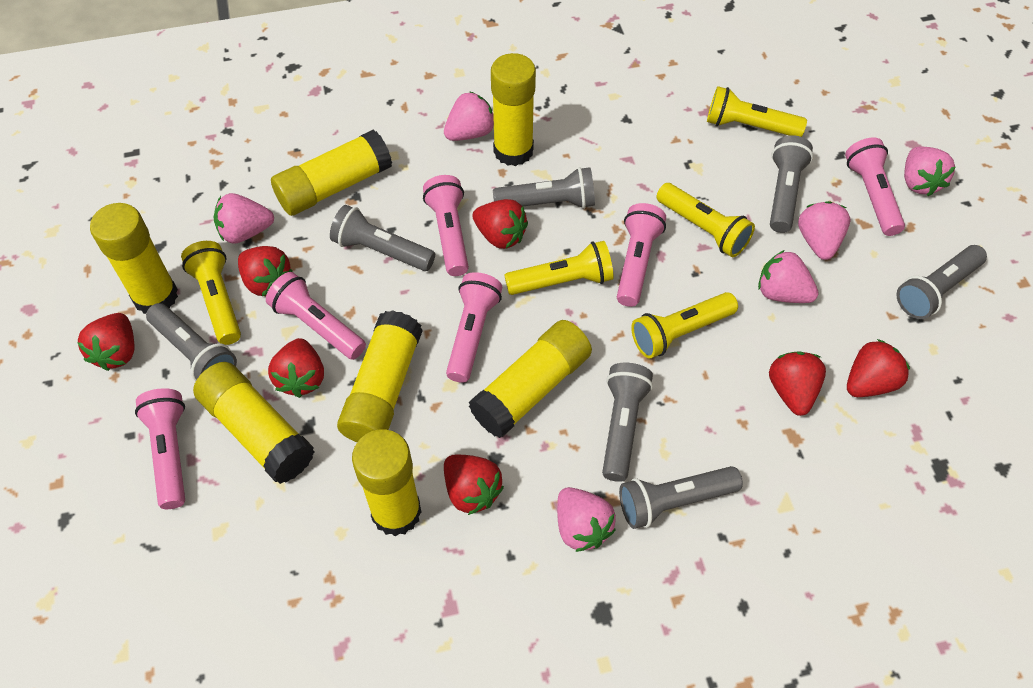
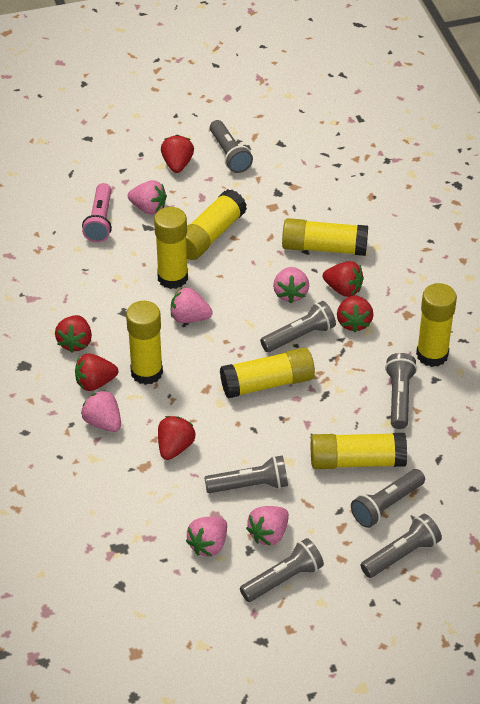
pink flashlight: [135,388,185,509] [266,272,366,360] [423,175,469,276] [446,272,502,383] [617,203,666,307] [845,138,905,236] = 6 -> [82,183,112,242] = 1
red strawberry: [77,313,135,371] [238,246,292,296] [268,338,324,398] [444,455,504,515] [472,199,528,249] [769,351,826,416] [847,339,910,397] = 7 -> [55,315,92,353] [75,354,118,391] [158,416,195,460] [161,135,194,173] [323,261,364,297] [337,295,373,333] = 6
yellow flashlight: [181,241,241,345] [504,241,614,295] [631,292,738,359] [656,183,755,257] [707,86,807,137] = 5 -> none = 0

